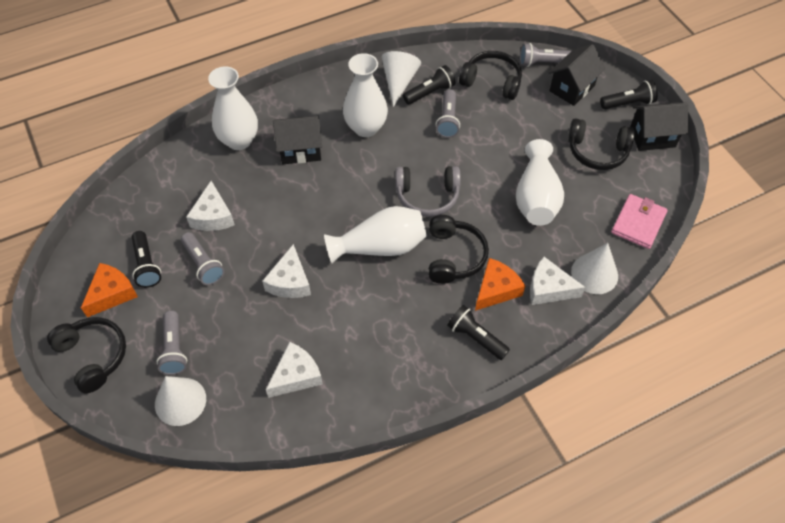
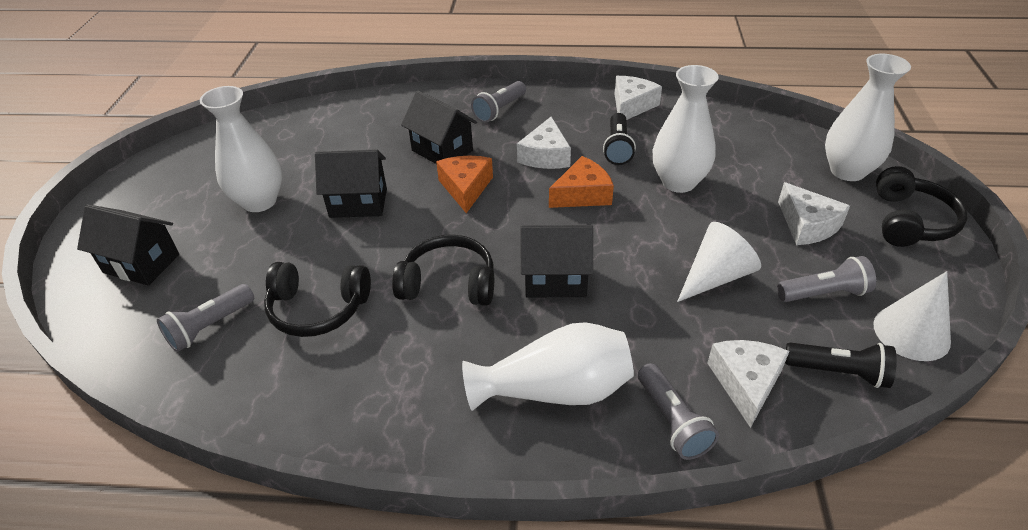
black flashlight: [131,231,161,288] [403,65,456,104] [447,305,510,360] [600,80,658,109] = 4 -> [603,113,636,165] [785,343,897,388] = 2
black headphones: [47,317,126,394] [429,215,489,284] [459,51,522,100] [568,118,635,170] = 4 -> [264,262,371,337] [392,235,494,306] [876,166,968,247] = 3
black house: [273,115,322,164] [549,44,605,106] [630,103,688,151] = 3 -> [77,204,179,286] [315,150,387,218] [401,90,477,164] [520,225,593,297] = 4
grey headphones: [395,166,461,217] = 1 -> none = 0
pink wallet: [611,194,668,249] = 1 -> none = 0
white cone: [155,376,206,426] [382,51,421,107] [571,243,618,294] = 3 -> [677,222,761,302] [873,271,951,361] = 2

